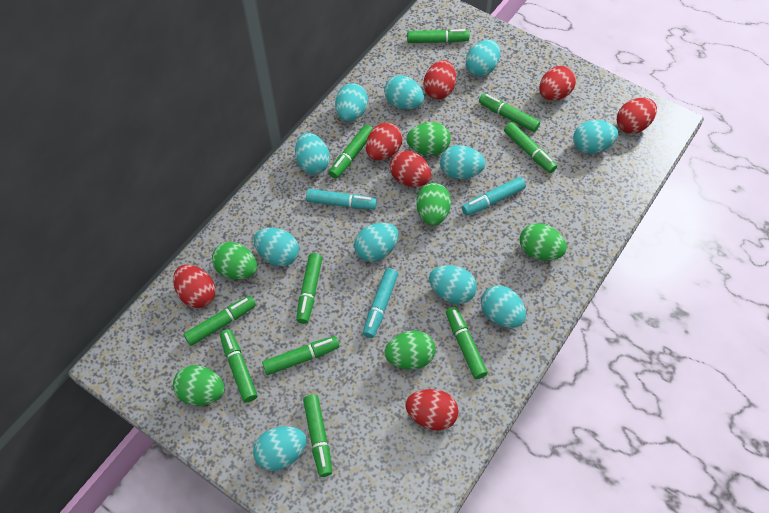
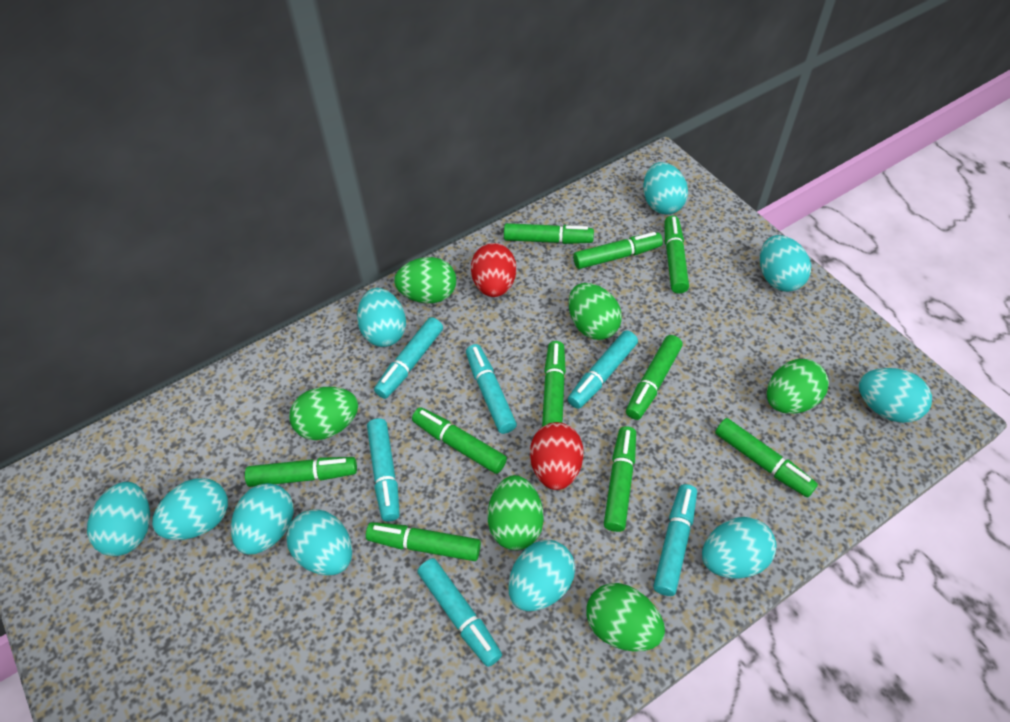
red egg: [173,265,216,308] [366,123,403,161] [390,151,431,187] [405,389,458,430] [424,60,456,100] [539,66,576,101] [617,98,657,134] = 7 -> [471,243,516,297] [530,422,583,490] = 2
turquoise egg: [253,426,307,471] [254,228,299,266] [295,133,330,174] [335,83,368,122] [354,223,399,262] [384,75,424,109] [429,265,477,304] [440,145,485,179] [466,40,500,77] [481,285,526,328] [573,120,618,154] = 11 -> [87,482,150,556] [152,478,228,540] [231,483,294,554] [286,509,352,576] [357,288,406,347] [508,540,575,611] [643,162,688,215] [702,517,776,579] [760,235,811,292] [859,368,932,423] = 10
turquoise marker: [306,189,377,210] [363,268,398,338] [462,177,526,216] = 3 -> [367,418,400,522] [374,317,443,399] [417,558,502,667] [466,344,517,434] [568,330,638,409] [653,484,697,596] = 6

